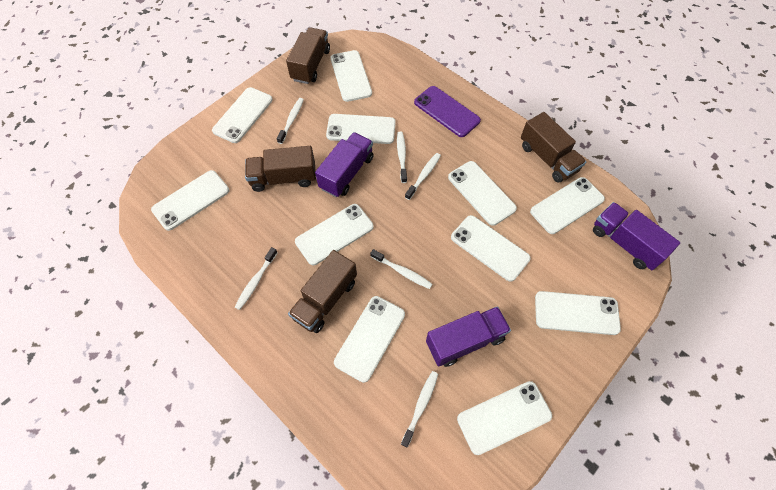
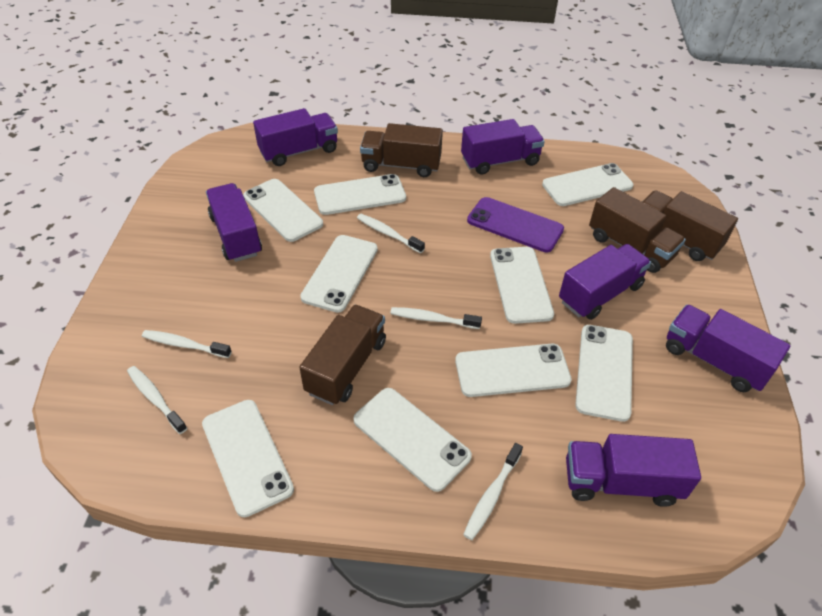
purple truck: [315,132,374,197] [426,306,511,367] [593,202,680,270] = 3 -> [206,183,262,262] [253,108,338,166] [461,119,545,175] [559,244,651,320] [566,434,701,507] [666,304,790,392] = 6
white phone: [151,170,229,231] [212,87,273,143] [295,204,374,265] [326,114,396,144] [331,50,372,102] [334,296,405,383] [448,161,517,226] [451,215,531,282] [457,381,552,455] [530,177,605,234] [535,291,621,335] = 11 -> [202,400,294,517] [243,179,323,242] [300,235,378,313] [314,174,406,215] [353,388,472,492] [455,344,572,397] [490,247,554,324] [542,163,633,206] [575,325,633,422] = 9
white toothbrush: [235,247,277,310] [277,98,304,144] [370,249,432,289] [397,132,407,183] [401,371,438,448] [405,153,441,200] = 6 -> [127,366,187,434] [142,330,232,358] [357,214,425,253] [390,307,482,329] [463,443,523,540] = 5

